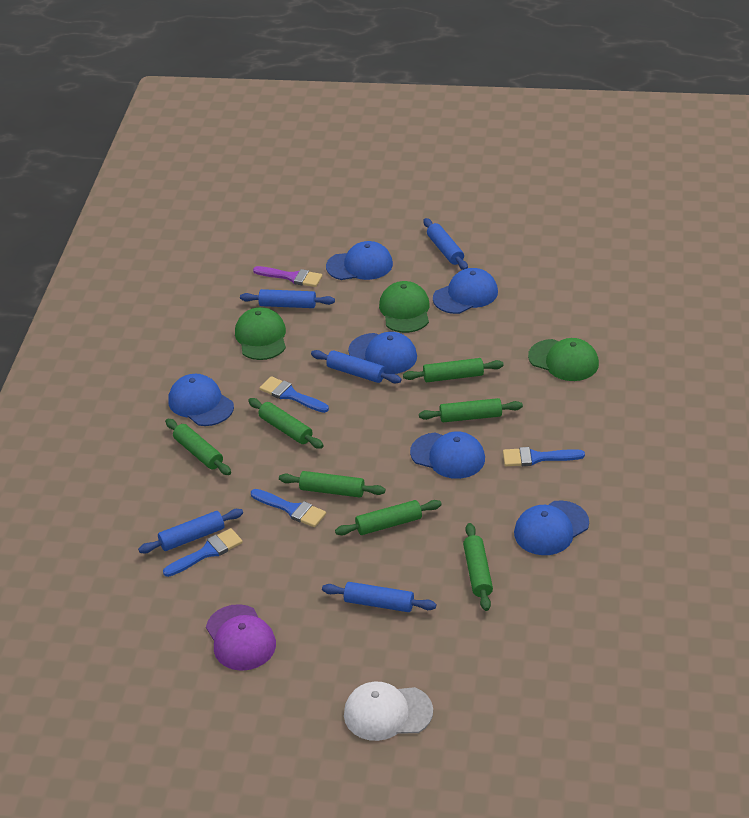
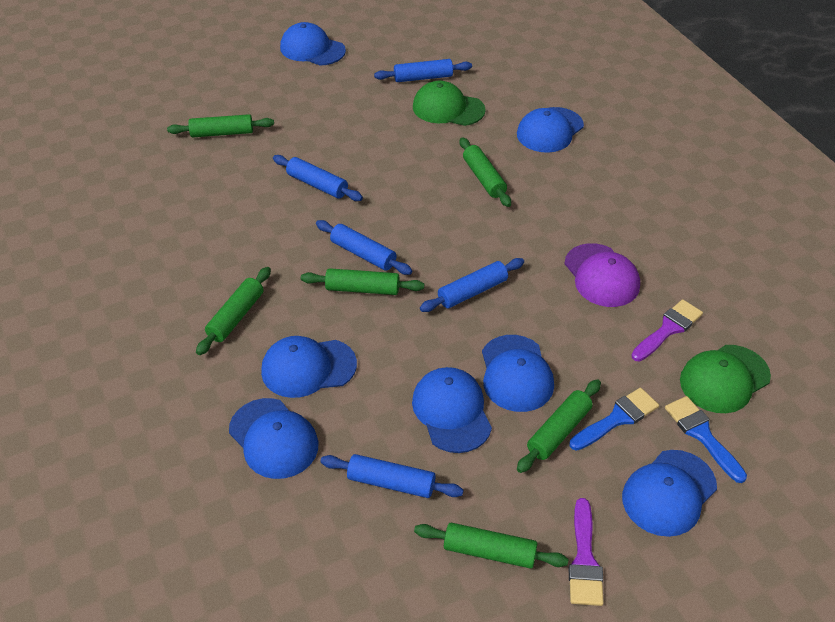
blue brush: [163,528,243,577] [251,489,326,527] [259,376,329,413] [503,447,585,466] = 4 -> [570,388,659,451] [665,396,747,483] = 2
blue cap: [168,374,234,426] [326,241,393,280] [348,332,417,374] [410,431,485,479] [433,268,498,314] [514,500,589,555] = 6 -> [229,398,319,479] [261,336,357,398] [280,22,346,65] [412,367,492,453] [482,335,554,412] [517,107,584,153] [622,450,717,537] = 7
green cap: [235,307,286,360] [379,281,430,333] [528,338,599,381] = 3 -> [413,81,486,126] [680,345,771,413] = 2
green rolling pin: [165,419,231,475] [248,398,324,449] [279,471,385,498] [335,500,442,535] [403,358,504,382] [419,398,523,422] [463,523,493,611] = 7 -> [167,114,274,137] [196,267,271,355] [301,268,424,295] [414,523,568,569] [460,137,511,207] [517,379,601,473] = 6
purple brush: [253,266,322,287] = 1 -> [568,498,604,606] [631,299,703,361] = 2
white cap: [344,682,433,741] = 1 -> none = 0

